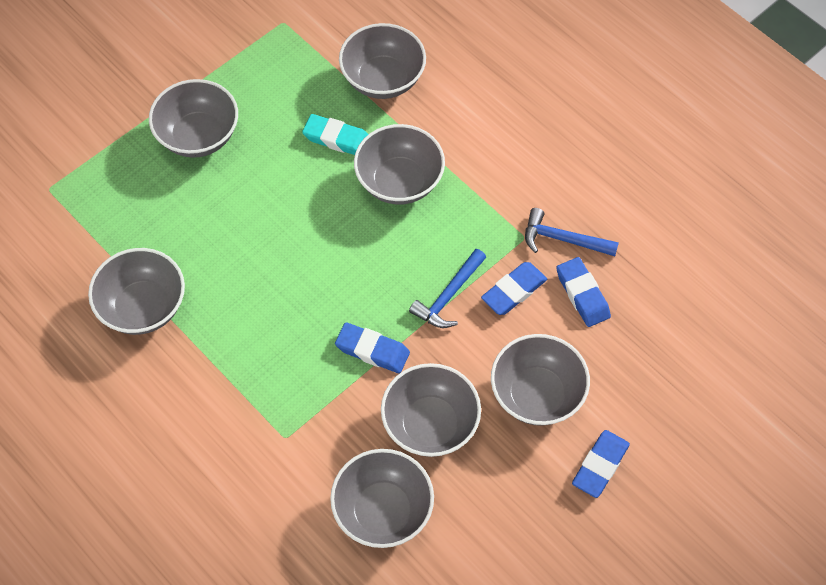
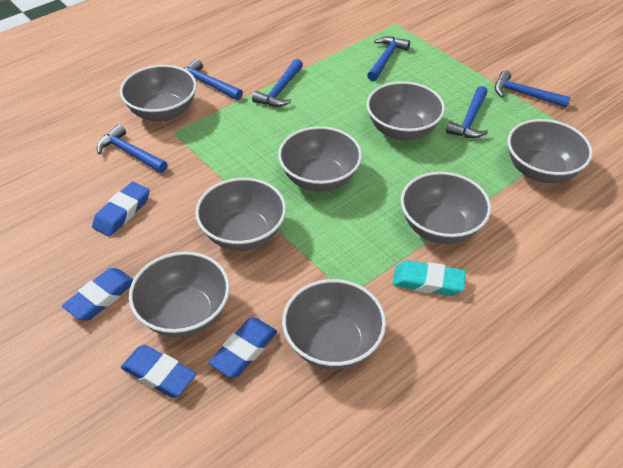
blue hammer: [409,249,486,328] [525,208,619,256] = 2 -> [97,124,167,173] [184,59,243,100] [252,59,303,107] [367,37,410,81] [446,86,488,138] [495,70,570,108] = 6
grey bowl: [88,248,185,335] [149,79,238,158] [330,449,434,548] [339,23,426,99] [354,124,445,205] [381,363,481,457] [491,334,590,426] = 7 -> [120,65,197,122] [129,252,230,337] [195,178,286,251] [278,126,362,192] [282,279,386,369] [366,81,445,140] [401,172,491,244] [508,119,593,183] = 8

